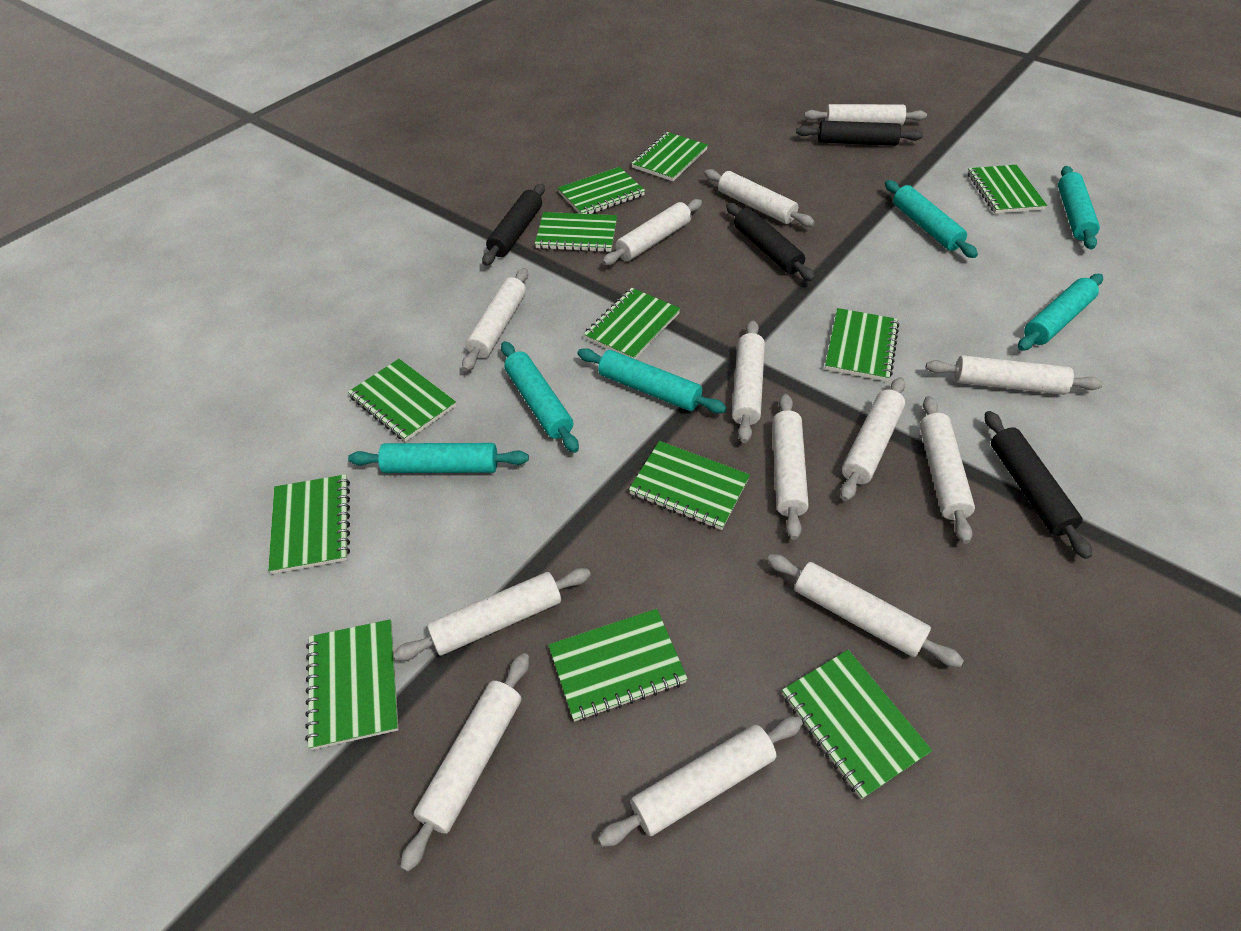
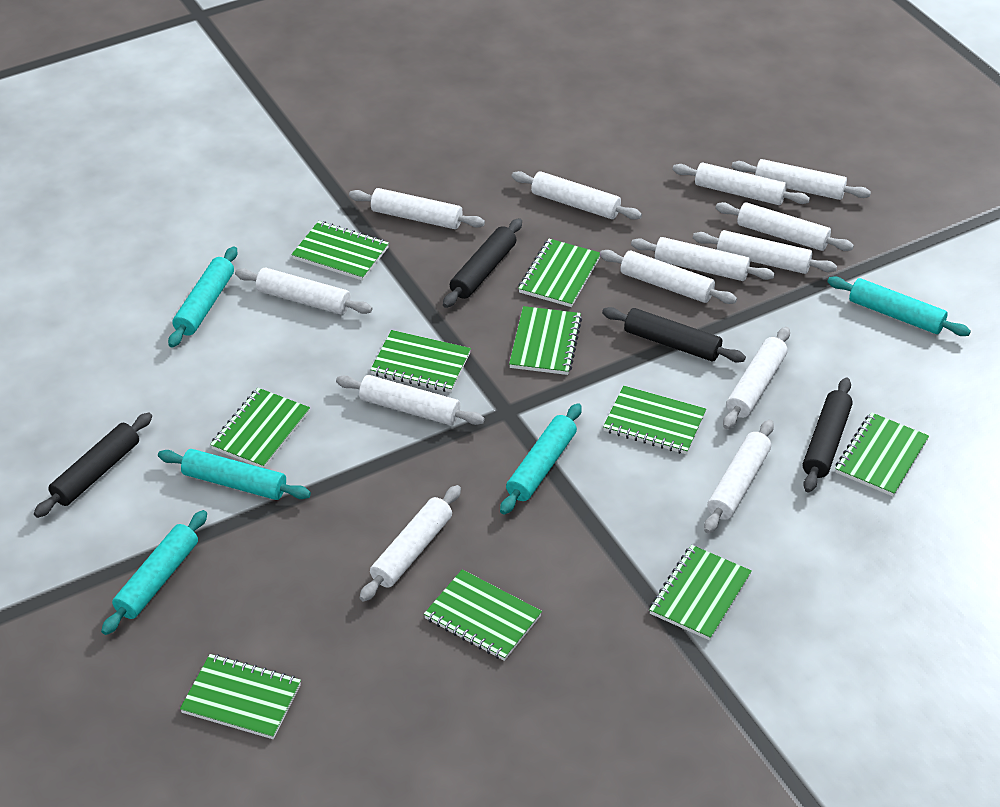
green notebook: [268,474,350,574] [305,619,399,750] [348,359,456,442] [535,212,617,252] [548,609,688,721] [558,167,645,214] [584,288,680,359] [629,441,750,530] [631,132,708,181] [782,650,932,799] [825,308,899,381] [968,165,1047,214] = 12 -> [180,654,301,739] [210,388,310,468] [292,221,389,281] [370,330,471,392] [424,569,542,661] [509,306,582,375] [518,239,600,307] [603,386,706,454] [649,545,752,640] [835,412,929,496] = 10
turquoise rolling pin: [348,443,529,473] [501,341,579,453] [577,348,727,414] [885,180,978,258] [1018,274,1103,351] [1058,166,1100,249] = 6 -> [101,510,207,635] [158,449,311,500] [168,246,237,348] [500,403,582,515] [827,276,971,336] = 5

